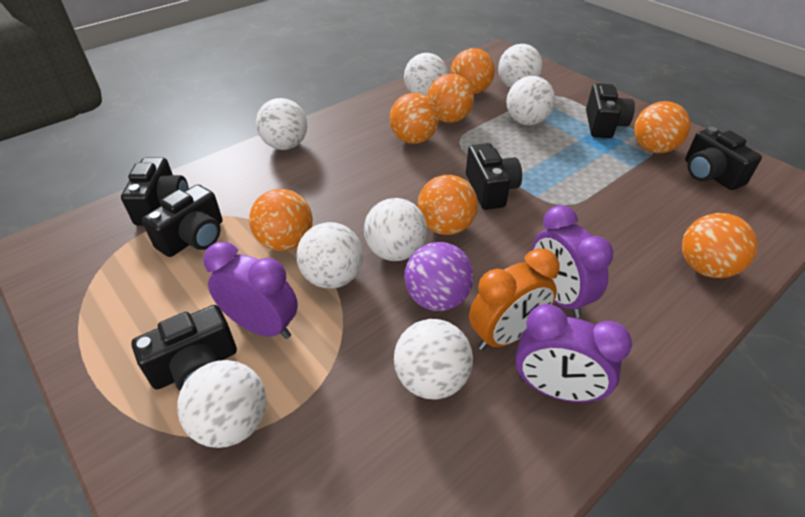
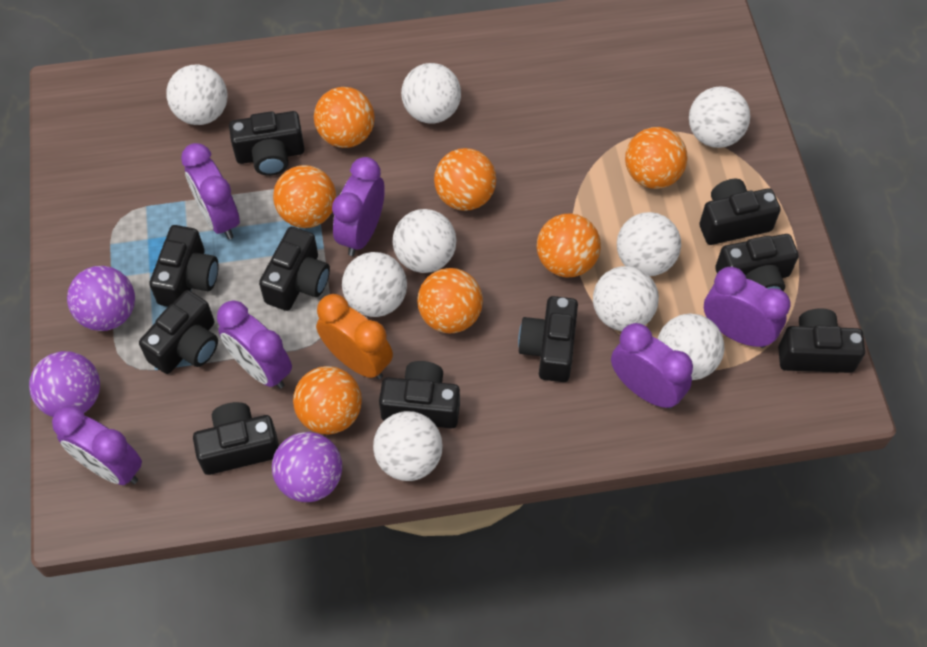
black camera: [121,157,189,226] [131,305,237,391] [142,184,222,257] [466,143,522,210] [586,83,635,138] [685,127,762,190] = 6 -> [139,290,218,374] [149,225,219,307] [193,402,279,475] [229,111,305,176] [259,227,330,311] [379,361,460,429] [518,296,578,382] [699,179,781,245] [715,234,799,291] [778,308,865,373] = 10
purple ball: [404,242,474,311] = 1 -> [29,351,100,417] [67,266,135,331] [272,432,342,502] = 3
purple clock: [203,242,298,339] [515,304,632,403] [532,205,613,318] = 3 -> [52,406,142,485] [181,143,240,239] [217,300,292,389] [332,157,385,256] [611,323,693,409] [704,267,791,348] = 6
white ball: [177,360,266,448] [256,98,307,150] [296,222,363,289] [364,198,427,261] [394,319,473,400] [404,53,448,96] [498,44,542,88] [506,76,555,125] = 8 -> [166,65,227,125] [342,252,407,317] [373,411,443,481] [393,209,456,273] [401,63,461,124] [593,266,659,331] [617,212,681,276] [658,313,724,380] [689,87,750,148] = 9

